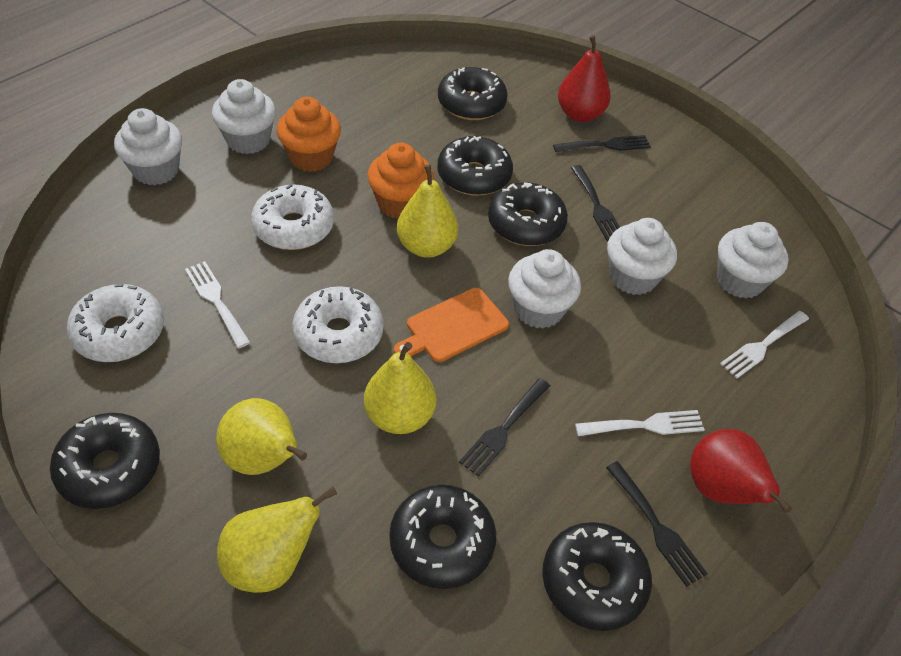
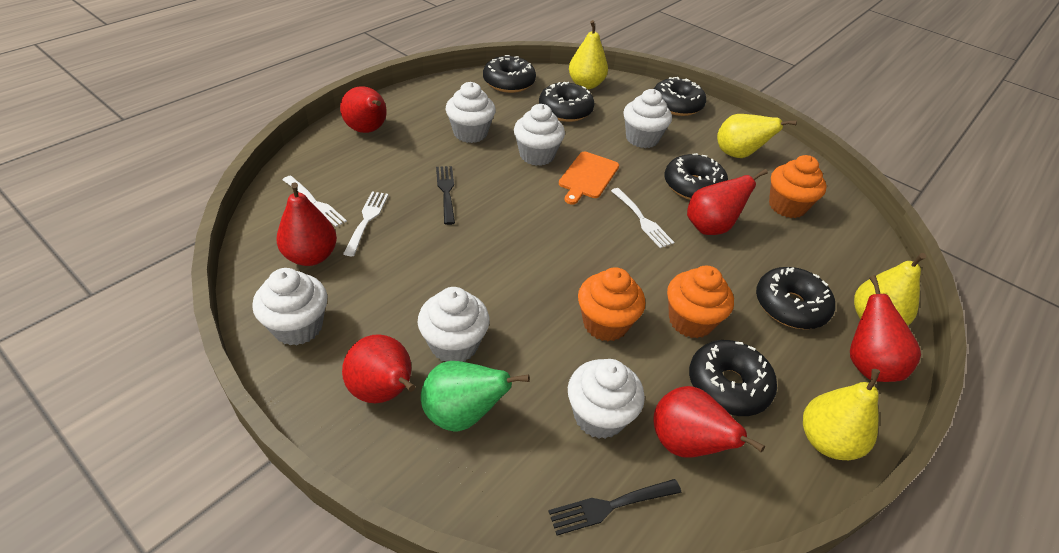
black fork: [459,378,550,477] [553,135,651,152] [571,165,620,241] [606,461,708,587] = 4 -> [436,166,455,225] [548,479,681,536] = 2
green pear: none = 0 -> [421,361,530,431] = 1
orange cupcake: [277,97,341,172] [368,143,434,219] = 2 -> [578,267,645,341] [667,266,734,338] [769,155,827,218] = 3
red pear: [558,35,611,122] [690,429,792,513] = 2 -> [276,182,337,266] [340,86,387,133] [342,334,415,403] [653,386,765,458] [687,169,768,235] [850,275,921,382] = 6
white cupcake: [114,108,182,185] [212,79,276,154] [508,249,581,329] [607,218,677,295] [717,222,789,299] = 5 -> [252,268,327,346] [418,287,490,362] [446,82,496,143] [514,104,565,166] [568,359,645,439] [623,89,672,148] = 6
white donut: [66,284,164,362] [251,184,334,250] [293,286,384,363] = 3 -> none = 0

